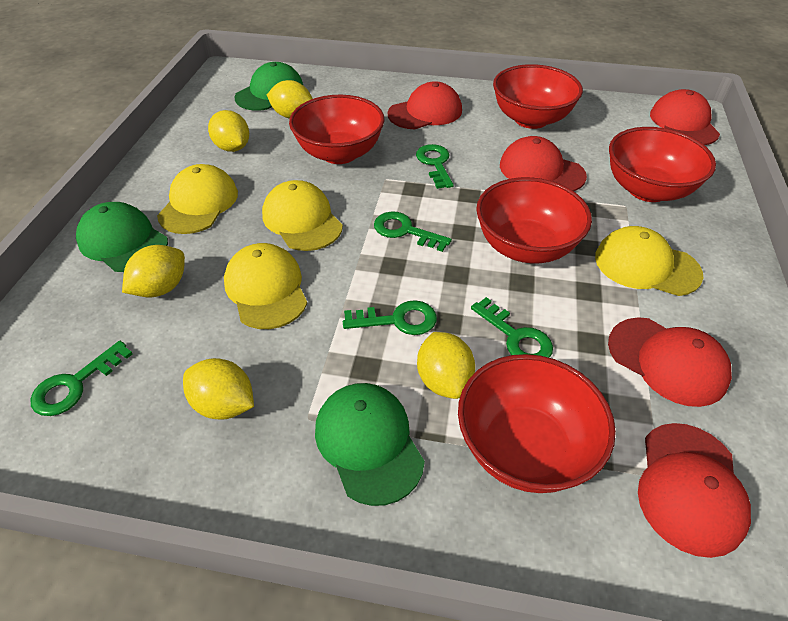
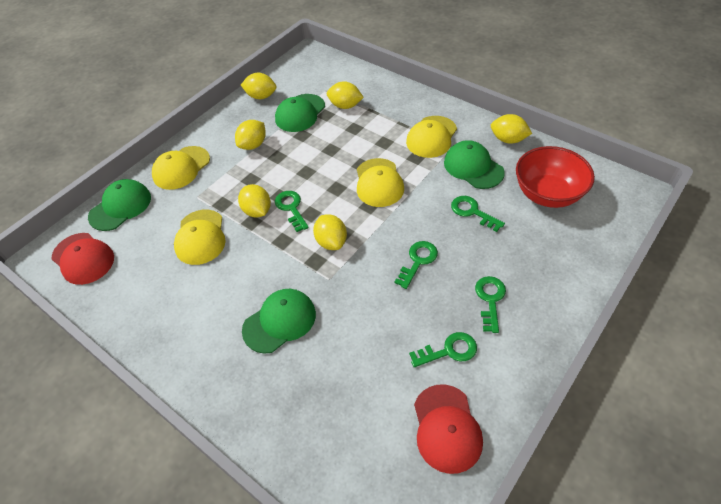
green cap: [76,202,168,272] [234,62,303,111] [315,383,425,506] = 3 -> [88,179,151,231] [242,289,316,354] [275,94,325,132] [444,140,505,189] = 4
red bowl: [289,95,385,164] [458,354,616,493] [476,177,592,263] [493,64,583,129] [609,127,716,202] = 5 -> [516,146,595,208] = 1
red cap: [388,81,462,129] [500,136,587,191] [608,317,732,407] [638,423,751,558] [650,89,720,145] = 5 -> [51,233,114,285] [414,384,483,474] = 2
yellow lemon: [122,245,185,298] [183,358,254,419] [208,110,249,152] [267,80,313,118] [417,332,475,399] = 5 -> [235,120,266,150] [238,184,271,218] [241,73,276,99] [313,214,347,250] [327,81,364,109] [491,114,532,144] = 6

